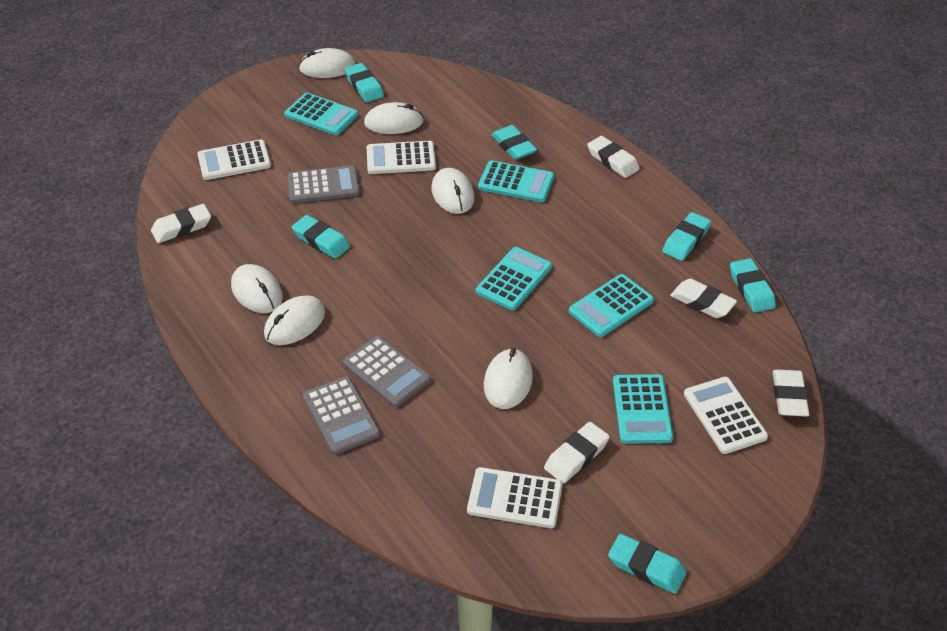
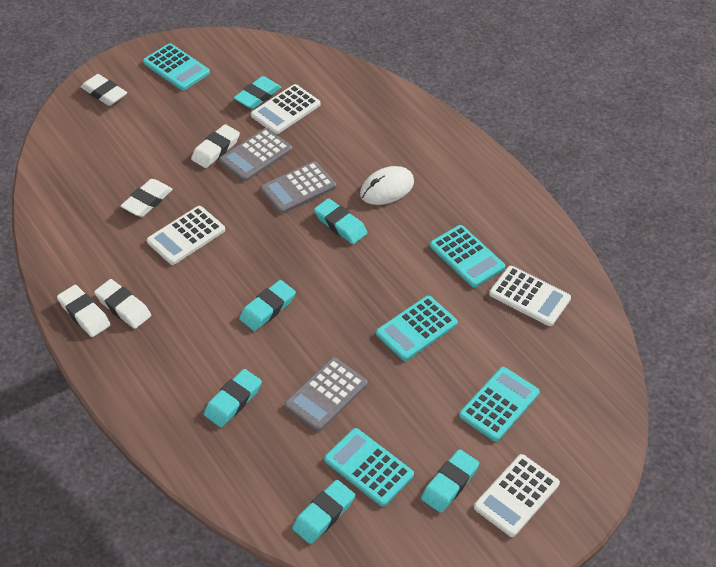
white mouse: [231,264,283,313] [264,295,325,345] [299,48,356,78] [364,102,424,134] [432,168,475,214] [484,348,533,409] = 6 -> [360,166,414,205] = 1

